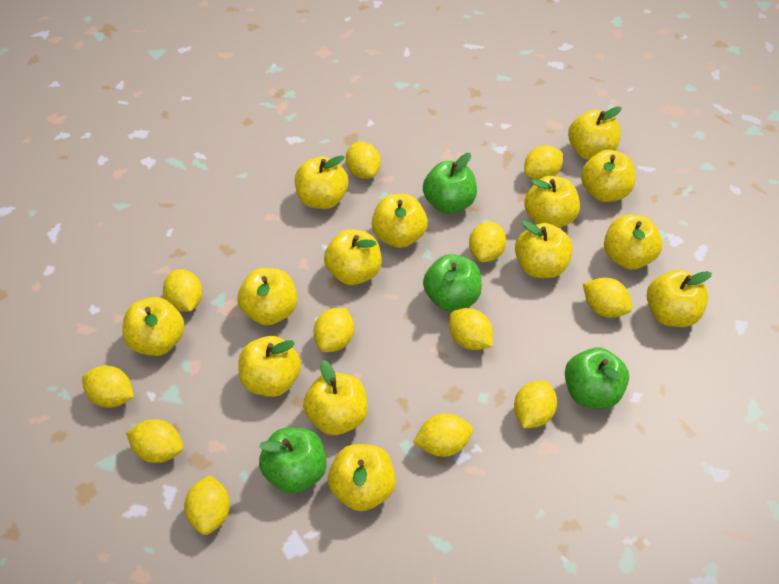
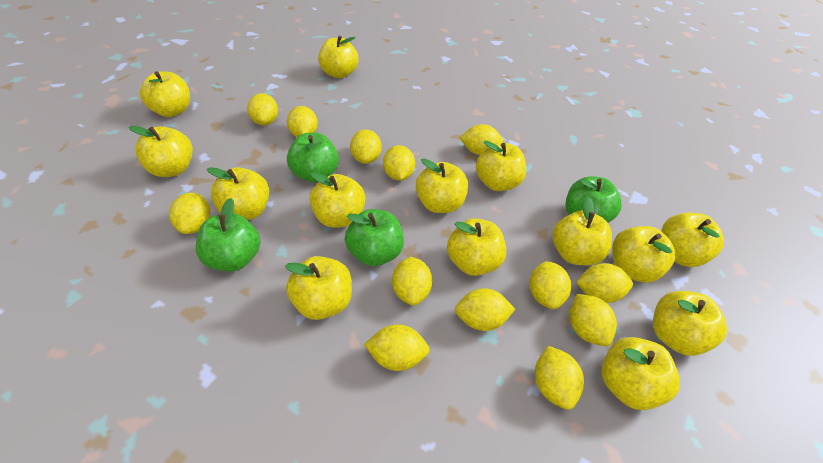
yellow lemon: [82,366,134,408] [126,419,183,463] [163,269,202,312] [184,475,230,535] [313,308,354,352] [346,142,381,179] [413,413,473,457] [449,308,493,350] [469,222,506,262] [514,381,557,428] [524,145,563,179] [583,277,632,318] = 12 -> [169,193,210,234] [247,93,278,125] [287,106,318,137] [350,130,382,164] [364,324,430,371] [383,145,415,181] [392,257,433,306] [455,288,515,331] [460,124,503,155] [530,261,571,309] [535,346,584,410] [570,294,617,346] [576,263,633,303] = 13

